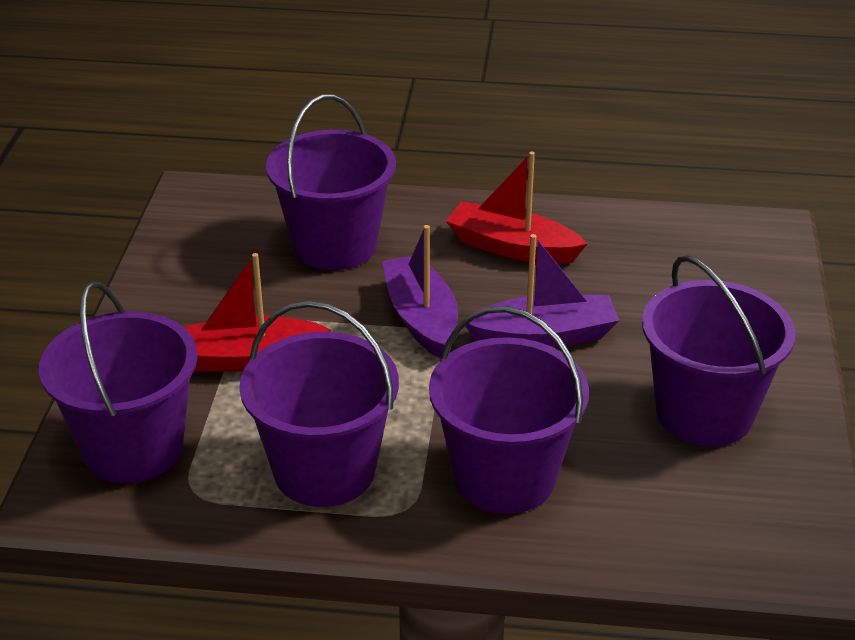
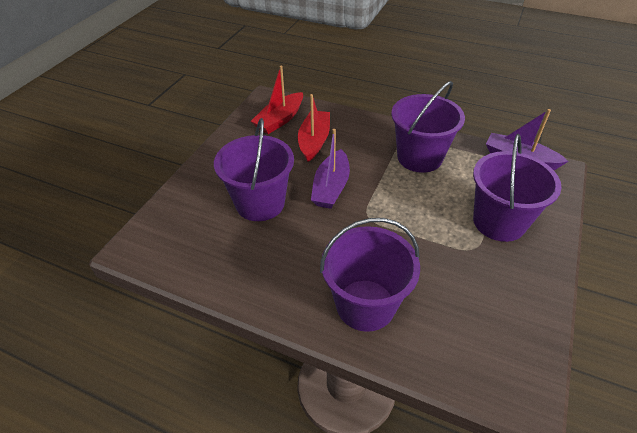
purple bucket: [39,282,197,483] [239,301,399,507] [266,94,396,270] [429,306,589,514] [642,255,796,446] = 5 -> [214,118,294,221] [320,218,420,332] [391,81,465,173] [473,134,561,242] = 4

